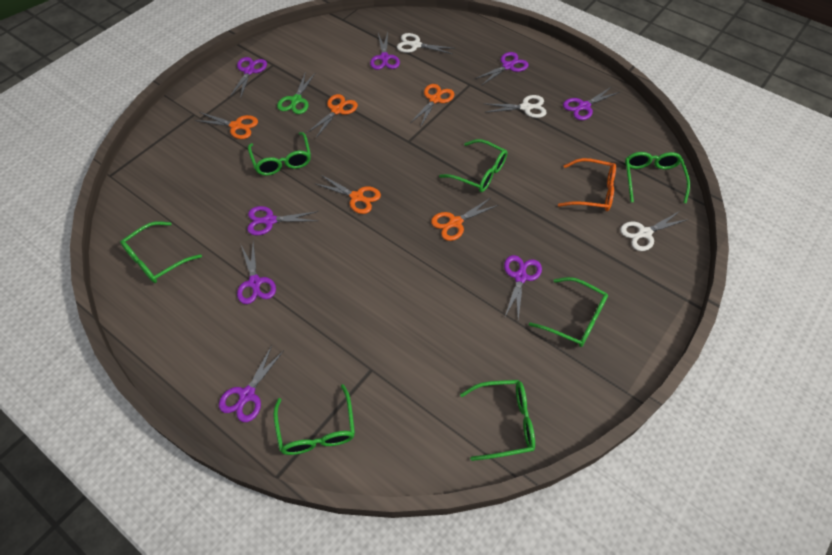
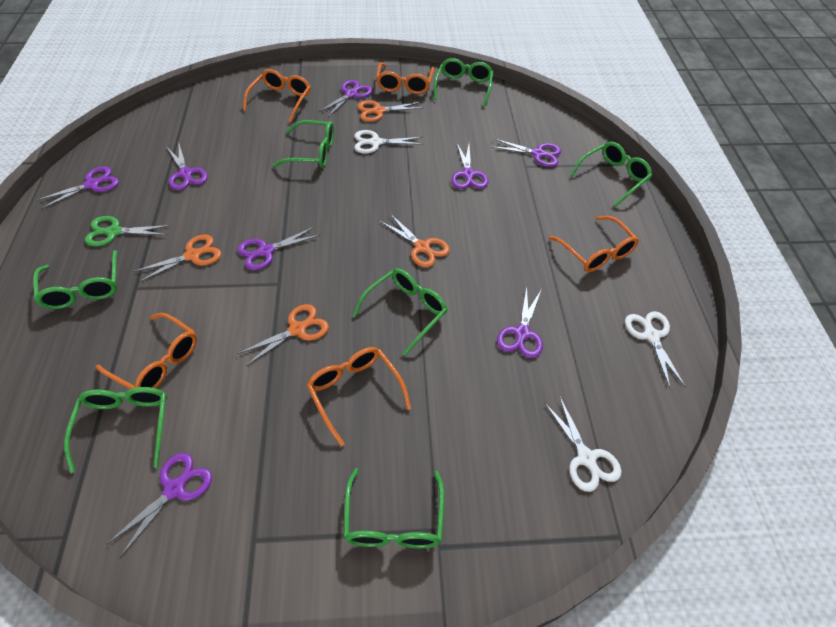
orange glasses: [558,158,616,211] = 1 -> [96,313,197,389] [243,69,311,122] [307,347,412,446] [376,62,434,94] [549,216,639,272] = 5
orange scissors: [194,112,258,139] [307,94,358,138] [314,175,381,214] [410,84,454,126] [431,198,498,241] = 5 -> [133,234,221,283] [237,304,329,366] [357,100,424,122] [380,214,450,267] = 4

